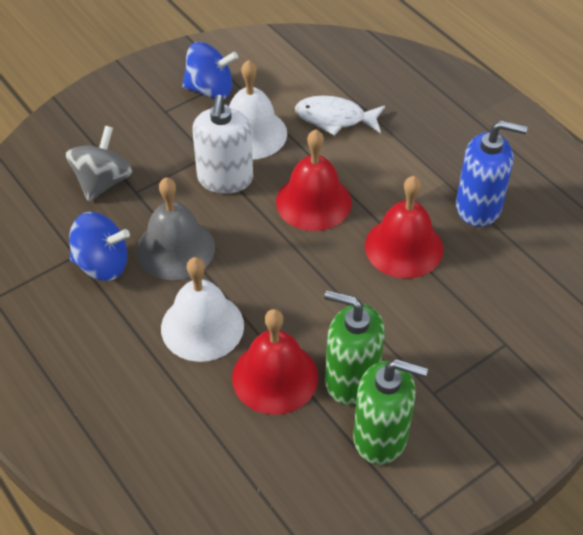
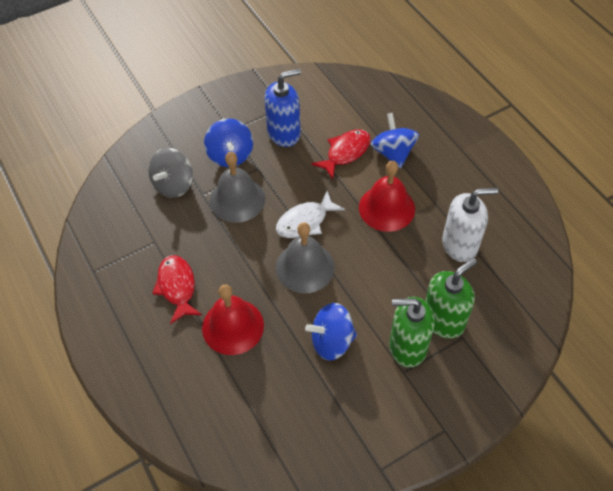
blue spinning top: [69,212,130,281] [182,42,238,99] = 2 -> [204,118,253,167] [305,303,357,361] [371,113,419,168] = 3
grey bell: [136,177,215,280] = 1 -> [210,152,265,223] [276,222,335,293] = 2
red bell: [232,309,318,415] [276,129,352,231] [365,176,443,278] = 3 -> [202,284,264,355] [359,161,415,232] = 2
red fish: none = 0 -> [152,255,202,324] [311,129,371,179] = 2
white bell: [161,257,244,362] [229,60,287,159] = 2 -> none = 0

